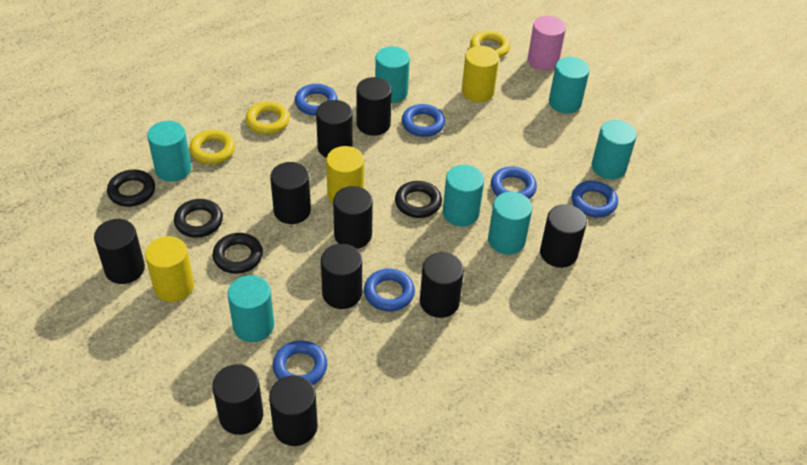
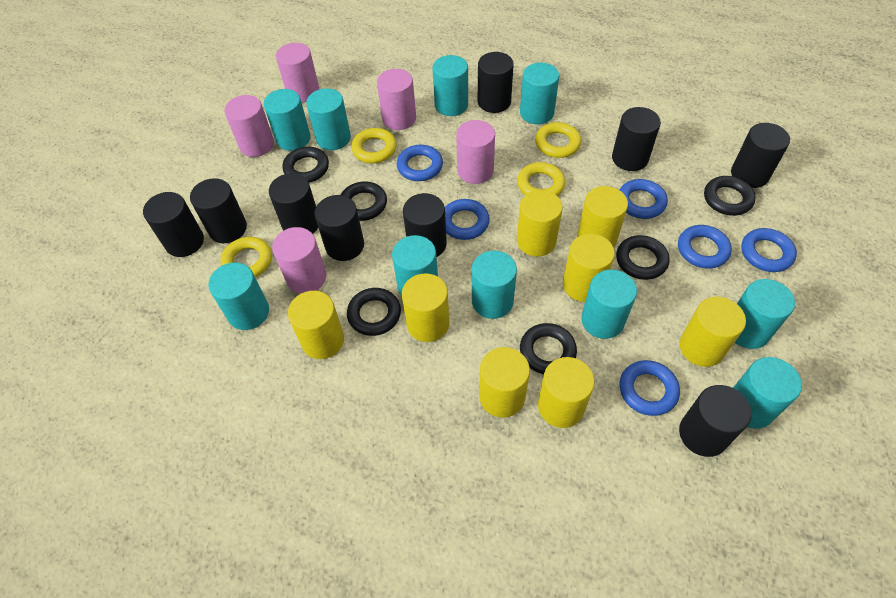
black cylinder: [94,219,145,284] [212,364,263,435] [269,376,318,446] [270,162,311,224] [316,100,353,158] [321,244,362,309] [333,186,373,249] [356,77,392,136] [420,252,464,318] [540,204,587,268] = 10 -> [143,192,204,257] [190,178,247,243] [269,173,318,234] [315,195,364,261] [403,193,447,257] [478,52,514,113] [612,107,661,171] [679,385,752,457] [731,123,790,188] = 9
black ring: [107,170,155,207] [174,199,223,238] [213,233,263,274] [395,181,442,218] = 4 -> [283,147,329,183] [341,181,387,221] [347,288,401,336] [520,323,577,374] [616,235,669,280] [704,176,755,216] = 6
pink cylinder: [528,16,566,71] = 1 -> [224,95,274,157] [272,227,326,294] [276,43,319,102] [377,69,416,130] [456,120,495,184] = 5
turquoise cylinder: [147,121,192,182] [228,275,274,342] [375,46,410,103] [443,165,484,227] [488,192,532,255] [549,57,590,114] [592,120,637,179] = 7 -> [208,262,269,330] [264,89,311,151] [306,88,351,150] [392,235,438,296] [432,55,468,116] [472,251,517,319] [520,63,559,124] [581,270,637,339] [733,357,802,429] [735,279,795,349] = 10
yellow cylinder: [145,236,194,302] [326,146,364,203] [462,46,499,102] = 3 -> [288,291,344,359] [402,273,449,342] [479,347,530,418] [517,190,563,257] [538,357,595,428] [563,234,615,302] [577,186,628,247] [679,297,746,367] = 8
yellow ring: [189,130,235,164] [246,101,290,134] [470,30,510,58] = 3 -> [220,237,272,277] [351,128,397,163] [517,162,565,196] [535,122,581,158] = 4

